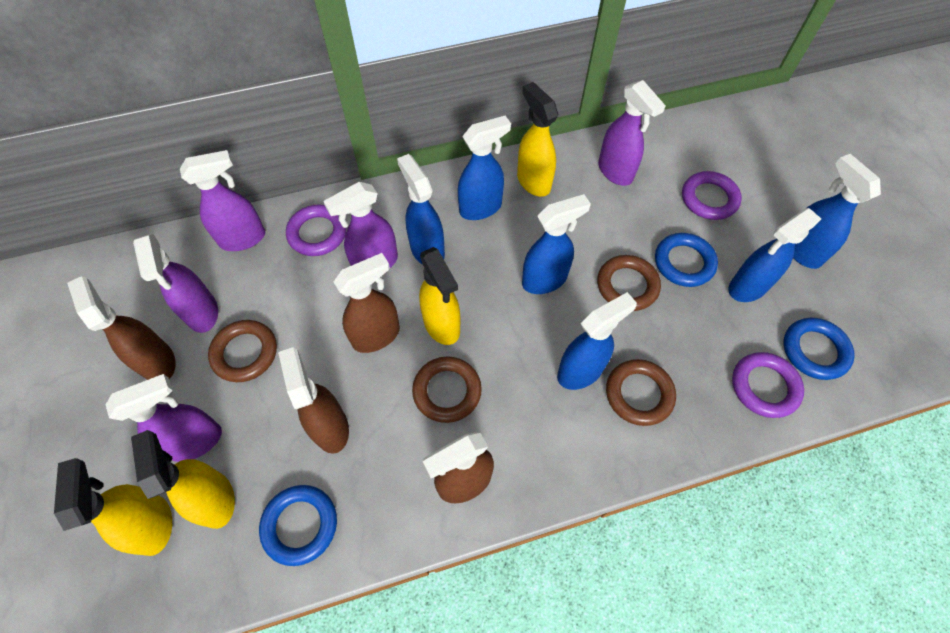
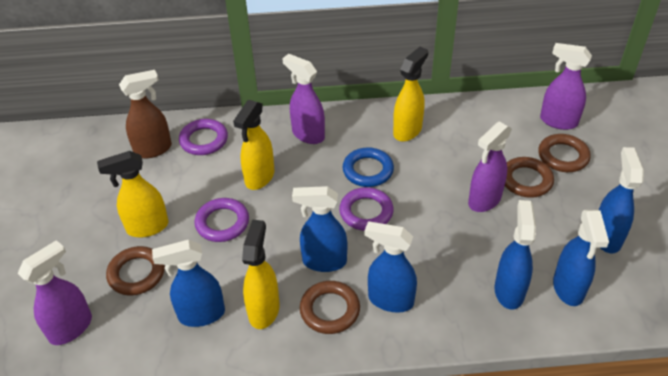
blue ring: [259,485,337,566] [655,233,718,287] [784,318,855,380] = 3 -> [342,147,394,187] = 1
brown spray bottle: [67,276,176,380] [278,347,349,454] [334,253,400,353] [423,432,494,503] = 4 -> [119,70,172,159] = 1
purple spray bottle: [106,374,222,462] [133,233,218,333] [180,150,265,251] [323,182,398,268] [598,80,666,186] = 5 -> [17,240,92,345] [282,54,325,144] [468,122,512,212] [540,43,592,130] = 4

